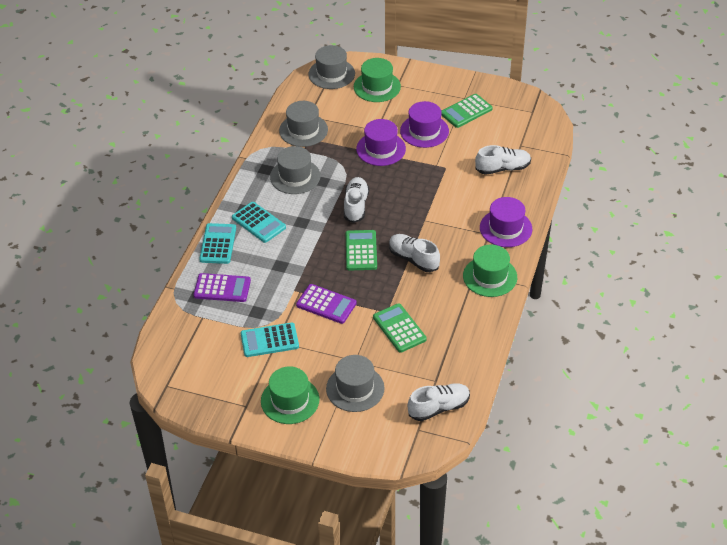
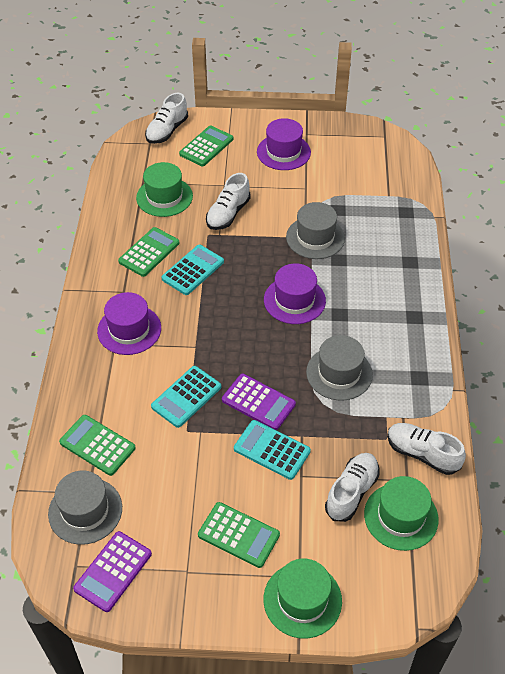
green calculator: [346,230,377,271] [373,303,427,353] [441,94,493,128] = 3 -> [59,415,135,476] [118,227,179,277] [179,126,233,167] [198,502,280,568] = 4
grey hat: [270,146,321,194] [279,101,328,147] [308,45,355,89] [326,355,384,412] = 4 -> [48,470,122,545] [286,202,345,259] [306,335,373,401] = 3

